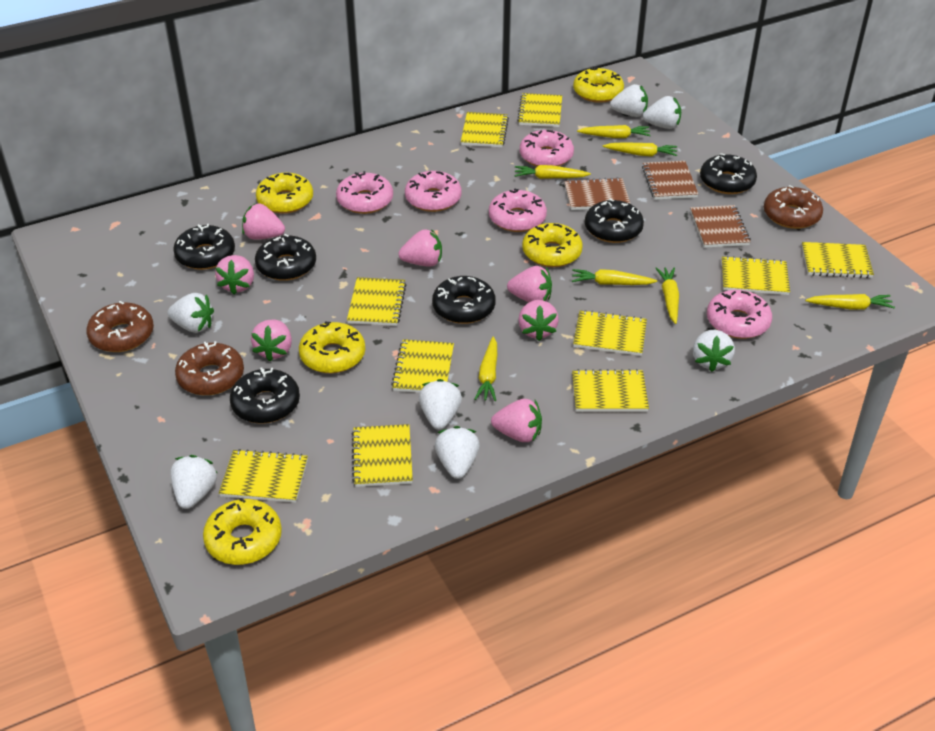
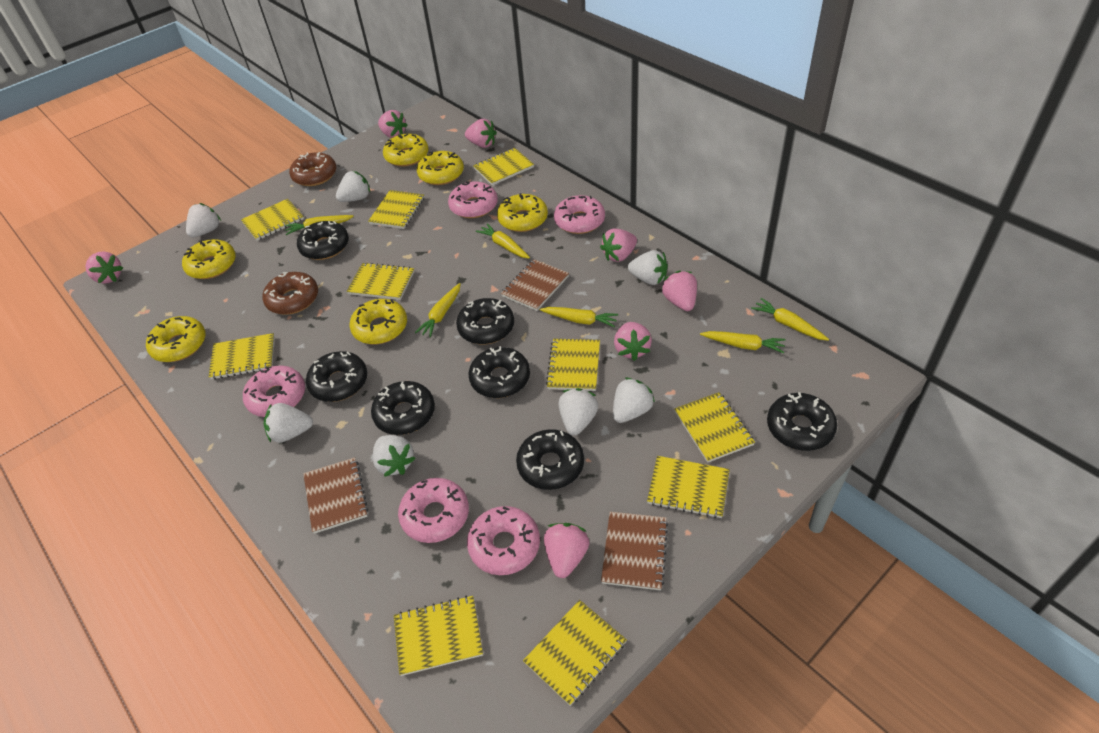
black donut: [173,224,235,270] [230,368,300,424] [255,234,316,281] [432,276,496,324] [585,199,644,243] [700,153,757,194] = 6 -> [297,221,349,260] [306,351,367,402] [371,381,435,435] [456,298,514,344] [469,346,530,398] [516,429,584,490] [767,392,837,451] = 7
brown donut: [86,301,154,352] [175,341,244,395] [764,185,823,229] = 3 -> [263,272,318,315] [289,152,336,186] = 2
yellow carrot: [475,336,497,401] [514,165,591,179] [572,269,657,285] [577,125,651,138] [603,142,677,157] [656,267,679,324] [805,294,895,310] = 7 -> [285,215,354,235] [415,283,461,338] [476,223,530,259] [540,307,618,327] [700,331,786,353] [751,298,829,341] = 6
yellow donut: [203,498,282,565] [256,173,313,214] [299,322,365,373] [522,223,583,267] [573,67,624,103] = 5 -> [146,316,206,362] [182,239,236,279] [350,299,407,344] [383,134,429,167] [417,151,464,185] [497,193,548,232] = 6

